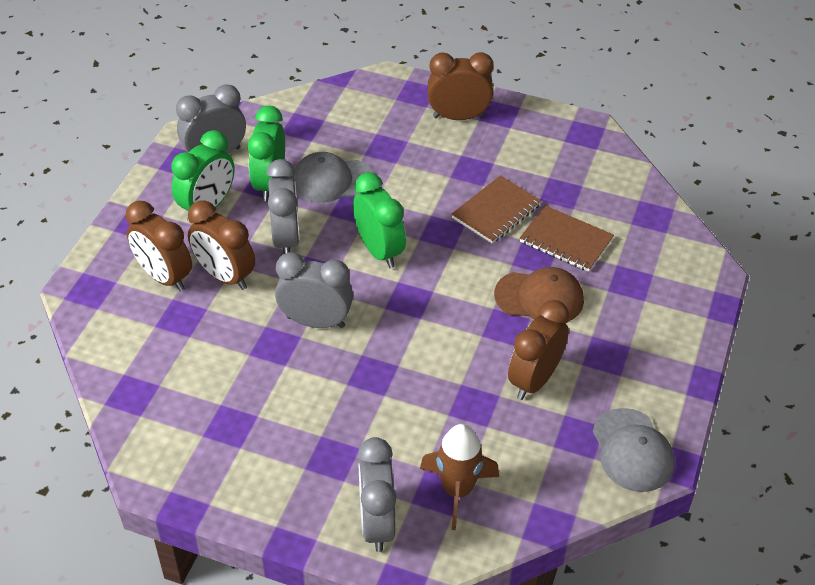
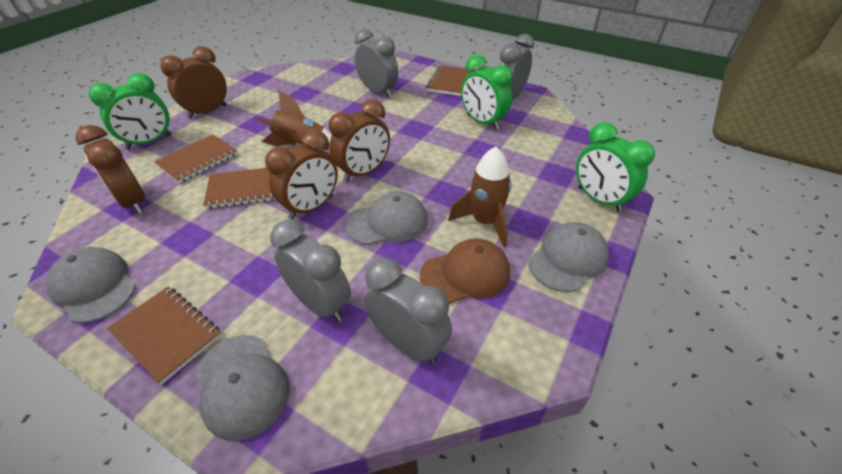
brown notebook: [451,175,541,243] [520,205,614,272] = 2 -> [107,287,222,385] [154,134,238,184] [203,168,275,209] [426,65,473,96] = 4
brown rocket: [420,424,499,530] = 1 -> [256,90,332,152] [448,146,512,247] = 2
grey cap: [293,152,373,203] [593,408,675,492] = 2 -> [46,247,136,323] [195,335,290,441] [346,191,428,245] [528,222,609,292] = 4

